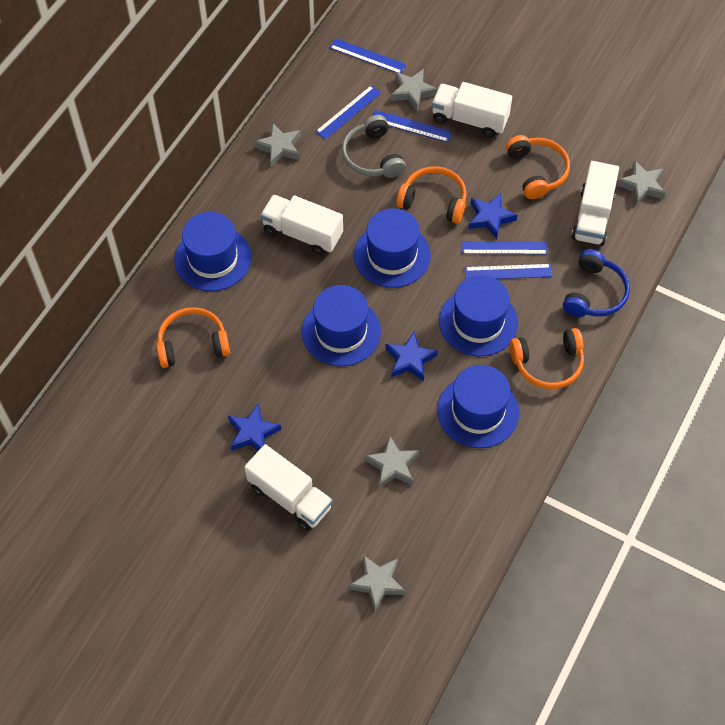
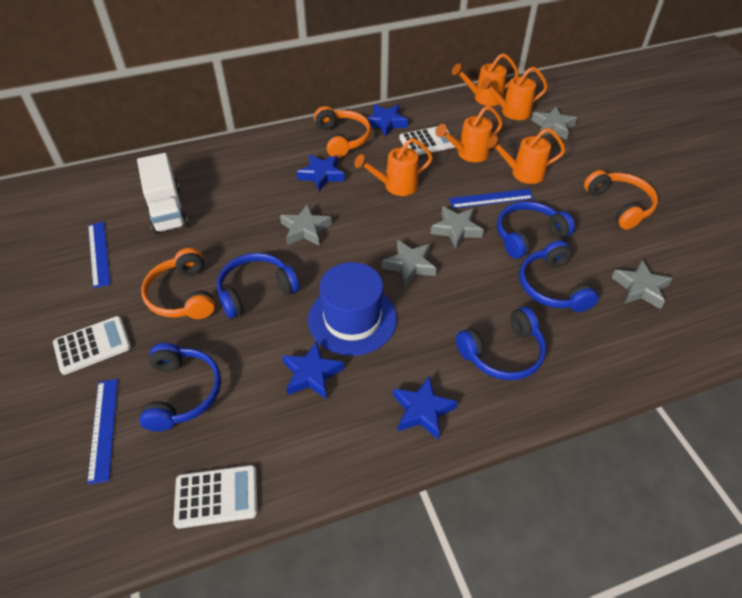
blue hat: [174,212,252,291] [302,285,381,366] [354,208,431,288] [437,365,519,448] [439,275,518,356] = 5 -> [308,262,397,356] = 1
blue headphones: [563,249,630,317] = 1 -> [139,343,221,432] [217,253,299,318] [456,307,546,380] [497,201,575,259] [519,241,599,312] = 5
blue ruler: [315,85,381,140] [329,38,406,74] [373,110,452,143] [461,241,548,254] [464,264,552,279] = 5 -> [87,379,118,485] [88,222,111,288] [449,189,534,208] = 3
blue star: [228,403,281,451] [385,332,438,381] [468,193,517,239] = 3 -> [282,341,344,399] [297,155,345,191] [364,104,408,137] [393,376,458,439] = 4
grey headphones: [342,115,406,178] = 1 -> none = 0
orange headphones: [157,307,230,368] [396,166,467,224] [506,135,570,199] [510,328,584,389] = 4 -> [141,248,215,319] [314,106,371,158] [584,170,658,230] = 3
orange watering can: none = 0 -> [354,138,433,196] [436,105,503,162] [452,53,519,106] [480,66,548,120] [487,128,565,184] = 5
white calculator: none = 0 -> [53,316,131,375] [173,465,258,529] [399,126,455,155] = 3
white truck: [245,444,333,531] [261,195,343,255] [432,82,512,138] [571,161,619,246] = 4 -> [137,153,188,234] = 1

